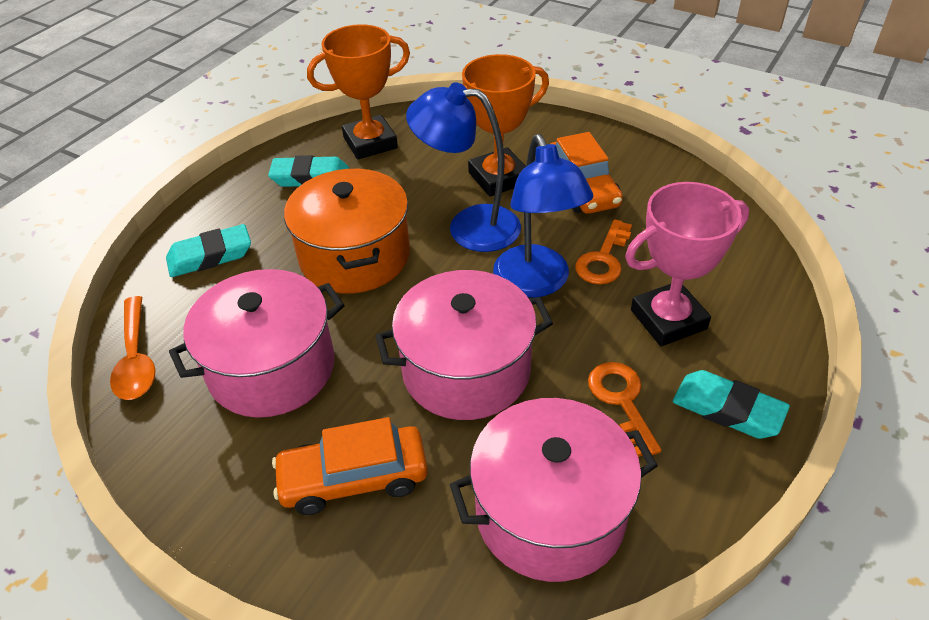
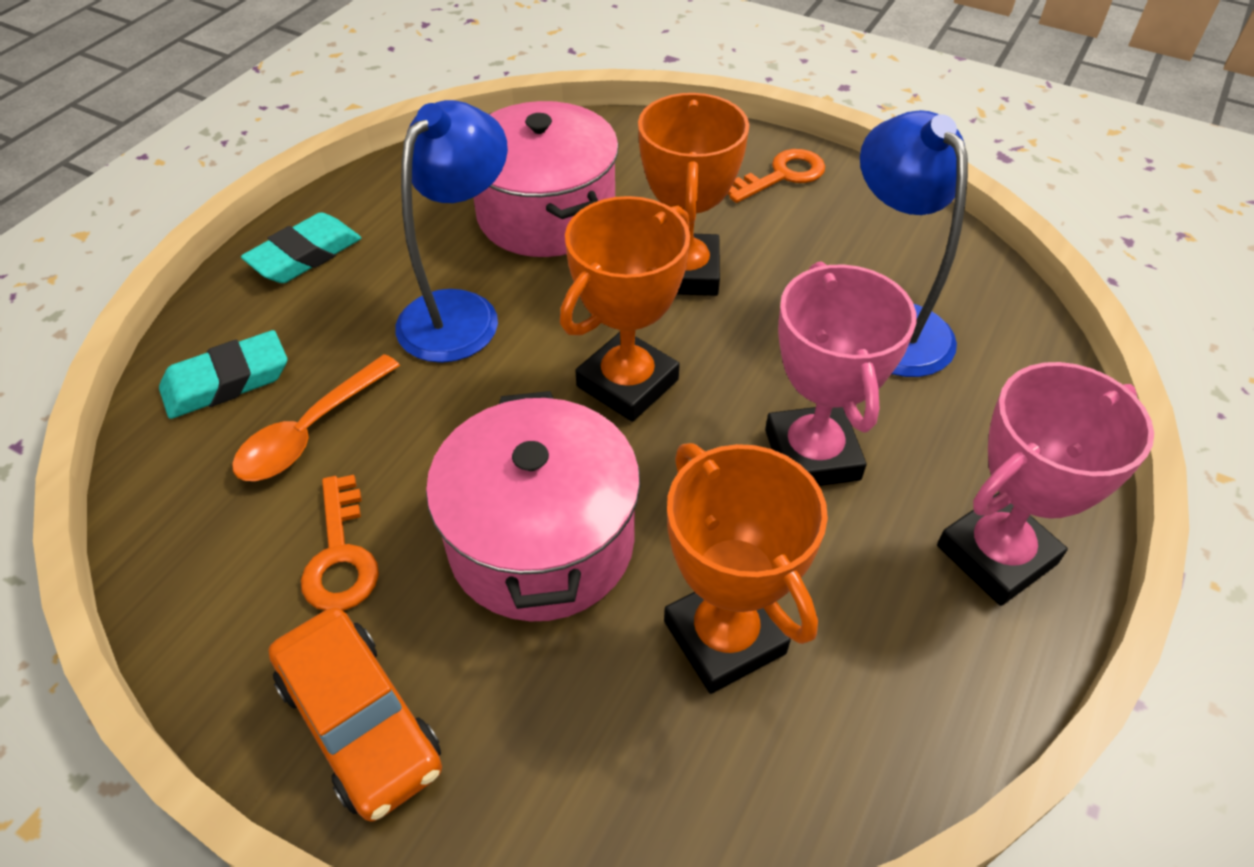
orange car: [272,417,428,515] [550,132,623,214] = 2 -> [269,607,442,821] = 1
orange pot: [284,169,410,293] = 1 -> none = 0
orange trophy: [307,24,410,159] [462,54,549,197] = 2 -> [560,196,690,422] [638,93,749,296] [664,443,828,694] = 3
pink pot: [169,269,344,418] [375,270,553,420] [450,398,658,582] = 3 -> [426,391,640,622] [473,101,619,257] = 2
pink trophy: [625,182,749,347] = 1 -> [765,261,917,486] [937,362,1154,606] = 2
turquoise eraser: [166,224,251,277] [268,155,349,187] [673,370,790,439] = 3 -> [159,330,287,419] [241,212,361,283] = 2

